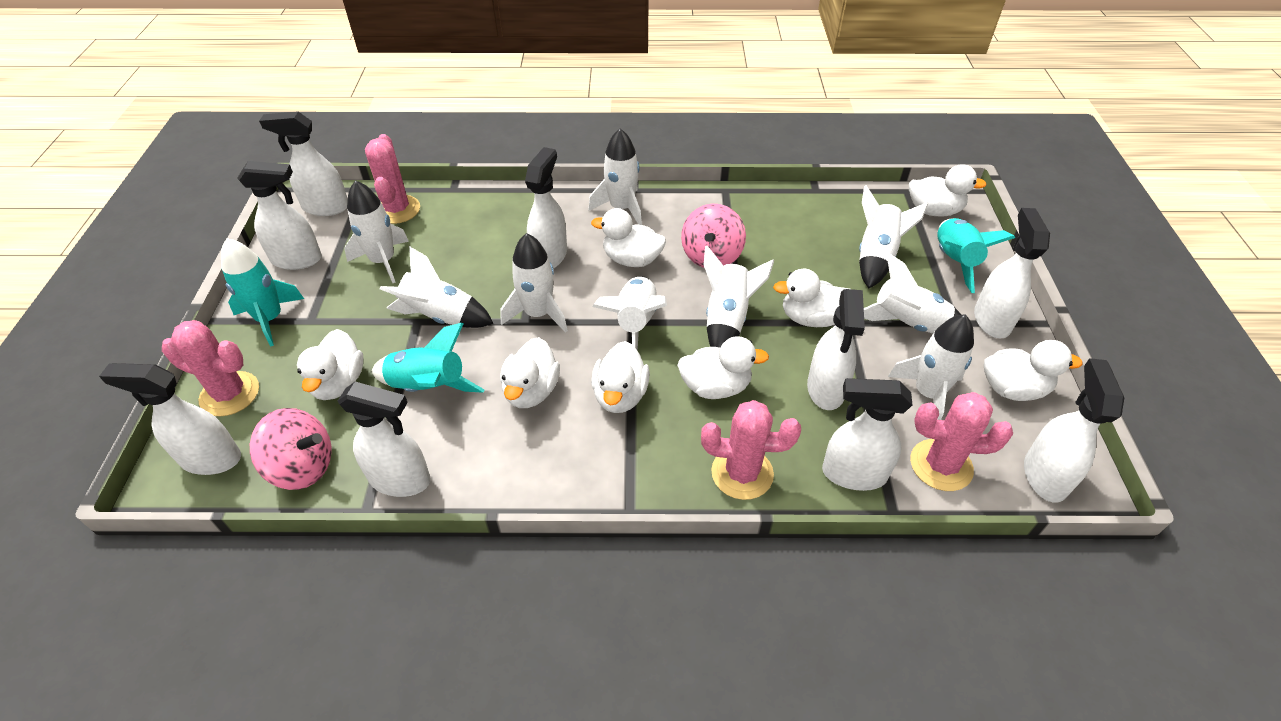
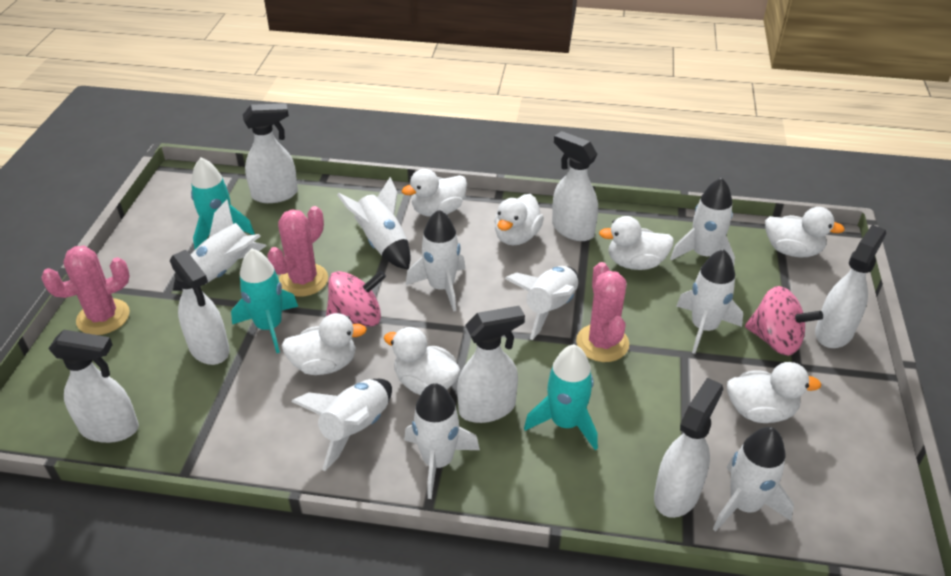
pink cactus: [162,320,259,416] [365,134,420,224] [701,400,801,500] [910,392,1013,491] = 4 -> [41,246,130,335] [267,206,328,297] [576,262,629,362] = 3
white duck: [297,329,364,400] [500,337,560,408] [591,208,666,267] [591,341,650,413] [677,336,769,399] [773,269,849,327] [909,164,986,216] [984,340,1082,401] = 8 -> [281,313,367,375] [384,327,461,395] [402,169,467,217] [494,194,544,245] [599,216,674,270] [727,362,821,423] [765,207,845,257] = 7
white spray bottle: [99,363,241,475] [237,161,322,270] [259,111,348,216] [338,382,431,497] [525,147,567,269] [807,289,865,410] [822,378,912,491] [974,208,1050,338] [1024,358,1124,503] = 9 -> [48,330,139,443] [170,250,230,365] [243,103,298,203] [457,306,525,423] [552,131,598,241] [654,378,723,518] [815,225,886,348] = 7

